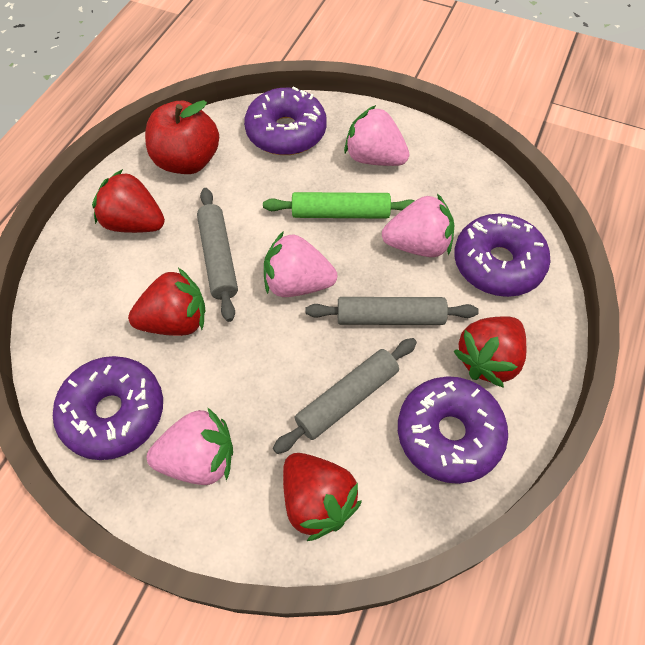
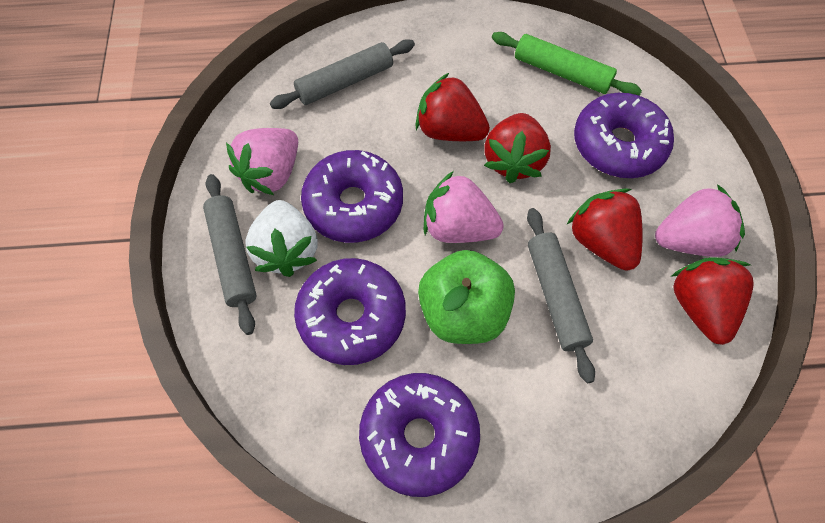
green apple: none = 0 -> [418,250,515,344] = 1
pink strawberry: [147,407,233,485] [264,231,337,297] [344,105,410,166] [382,193,454,257] = 4 -> [226,128,298,195] [424,171,504,243] [655,184,745,257] = 3
red apple: [145,100,219,174] = 1 -> none = 0
white strawberry: none = 0 -> [246,200,317,277] = 1

